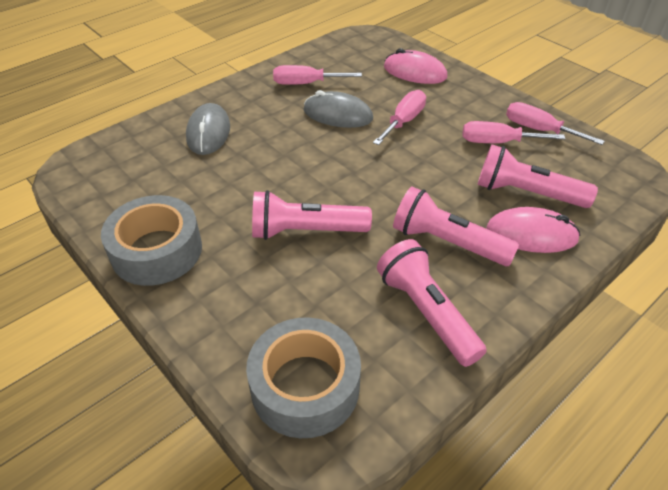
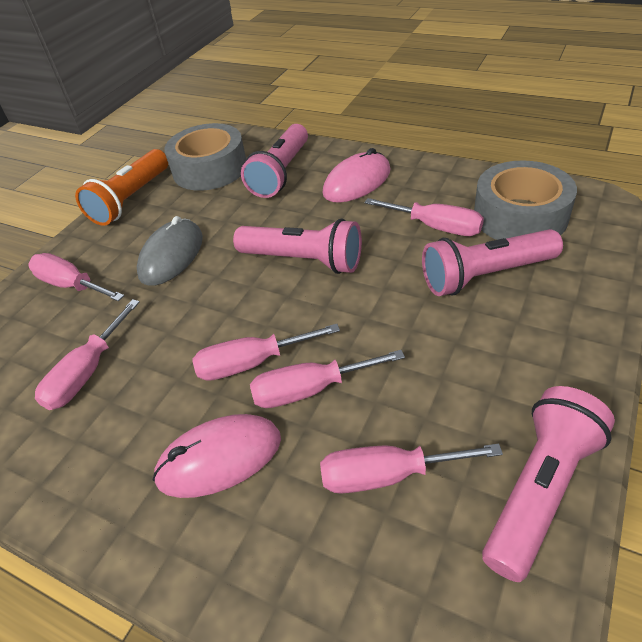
grey mouse: [186,103,230,155] [303,90,373,128] = 2 -> [137,216,203,286] = 1
orange flashlight: none = 0 -> [75,149,168,226] = 1
pink screwdriver: [273,65,362,85] [373,90,426,145] [462,121,565,143] [506,102,605,145] = 4 -> [28,253,124,301] [35,299,140,410] [192,324,340,381] [250,350,405,408] [320,443,503,494] [364,198,484,236] = 6

